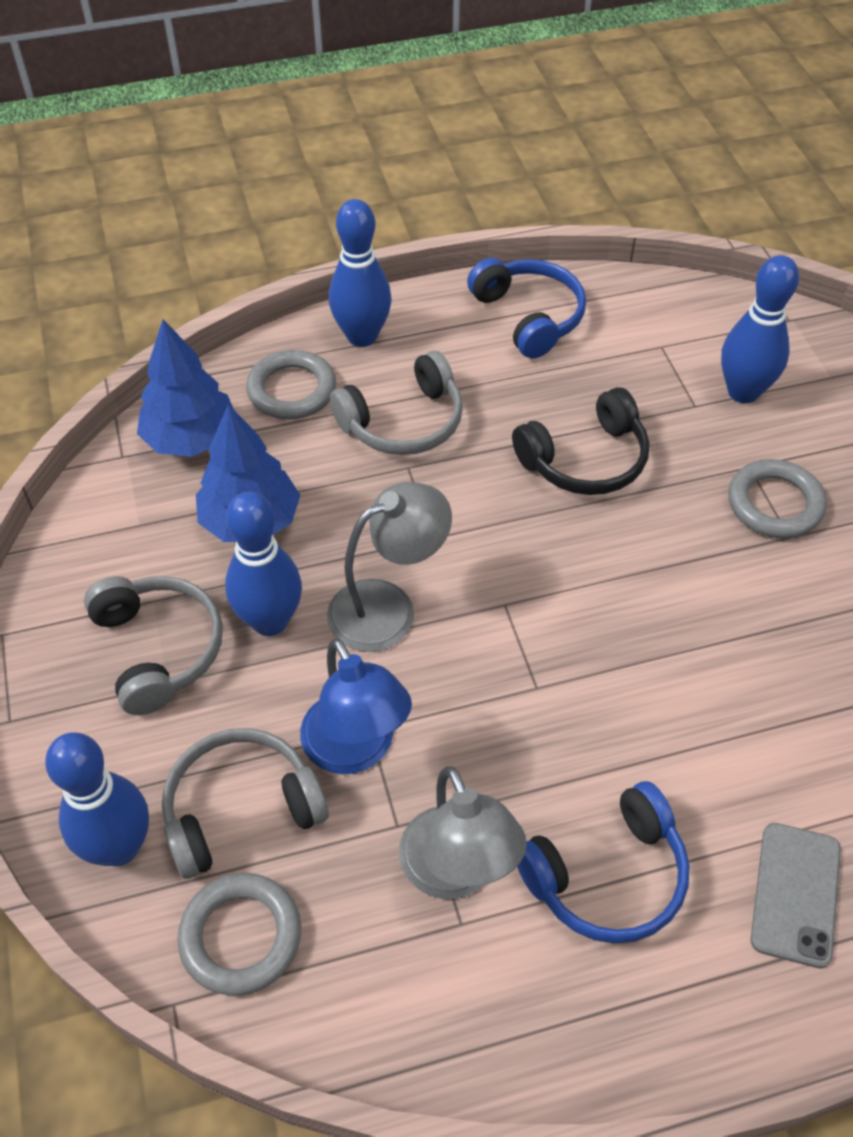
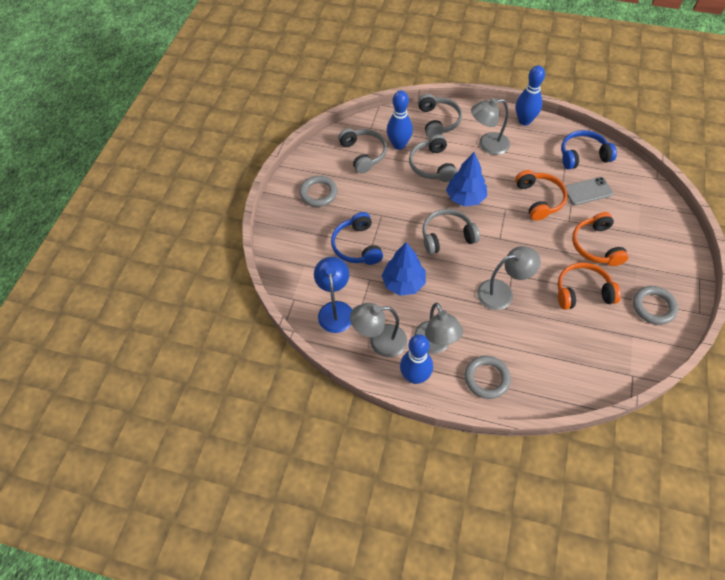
black headphones: [512,387,649,495] = 1 -> none = 0
blue bowling pin: [45,732,149,866] [225,492,302,636] [329,199,392,347] [721,255,799,403] = 4 -> [387,91,413,150] [400,334,433,384] [516,65,545,126] = 3
grey headphones: [84,576,223,715] [162,728,329,879] [330,351,463,455] = 3 -> [338,128,387,174] [409,134,457,182] [418,94,462,138] [422,209,480,254] = 4
grey lamp: [327,482,452,652] [399,766,527,899] = 2 -> [350,303,407,357] [414,303,463,354] [471,98,510,155] [477,246,541,310] = 4
orange headphones: none = 0 -> [515,170,567,221] [558,263,621,310] [572,212,629,266] = 3

